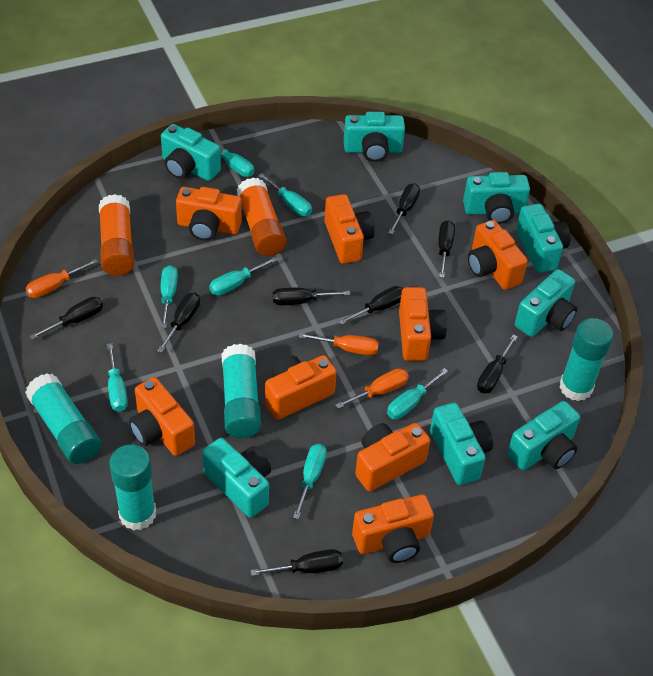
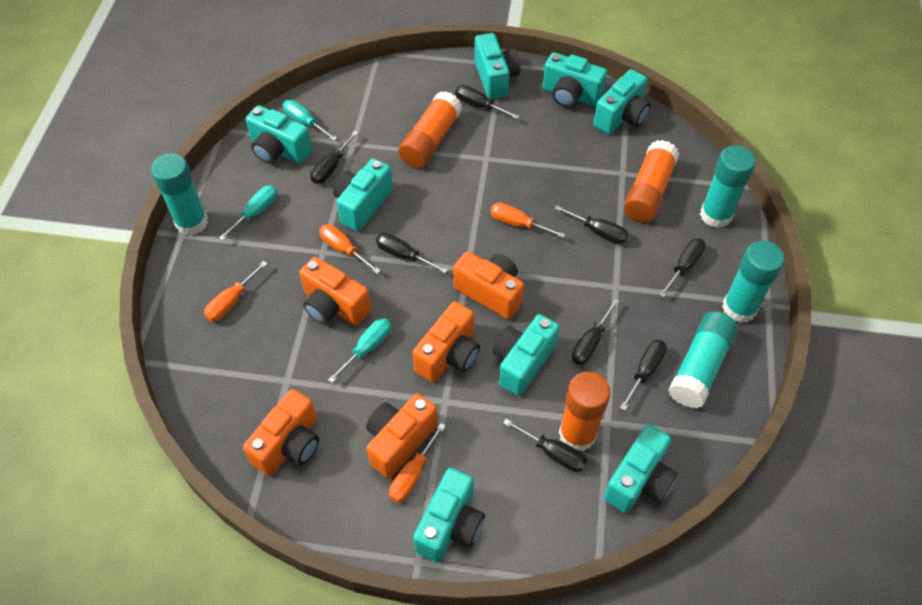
orange camera: [129,377,195,456] [176,187,242,241] [265,355,337,420] [324,194,375,264] [352,494,434,563] [355,423,430,491] [399,287,447,361] [468,220,528,290] = 8 -> [243,389,319,476] [299,257,371,325] [366,393,438,478] [413,302,480,382] [453,252,524,319] = 5
orange glue stick: [99,194,134,276] [237,178,286,256] = 2 -> [398,91,462,168] [559,372,610,451] [624,140,679,222] = 3
orange screwdriver: [25,259,98,298] [299,333,379,356] [335,368,409,409] = 3 -> [204,261,268,322] [319,224,381,274] [389,423,445,503] [490,203,565,238] = 4
turquoise screwdriver: [107,343,128,412] [161,265,178,328] [203,137,254,177] [209,257,277,295] [258,173,312,217] [293,444,327,519] [387,368,448,419] = 7 -> [219,185,277,241] [282,100,337,141] [328,318,391,383] = 3

